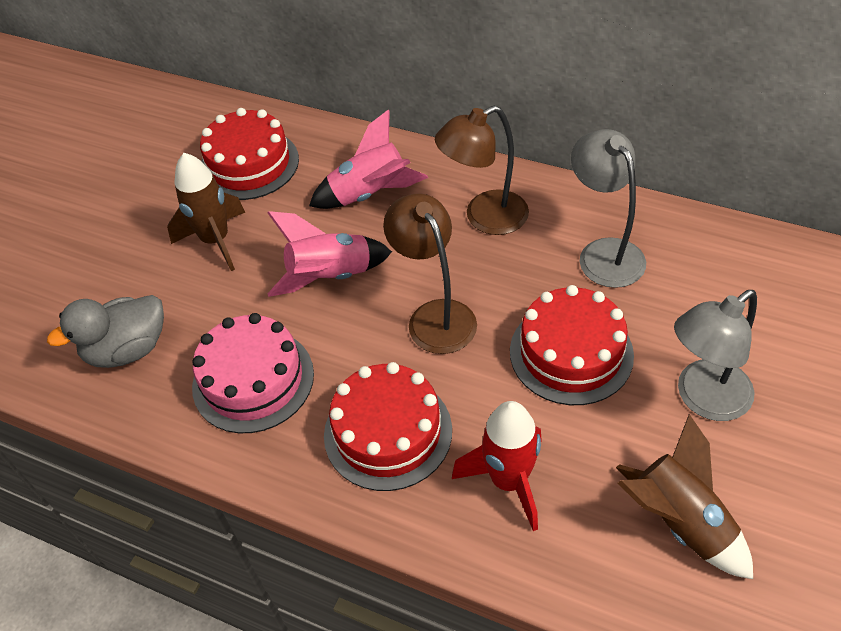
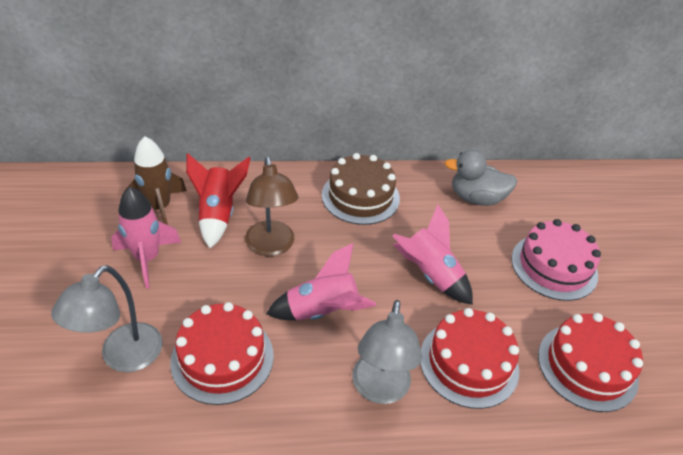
brown cake: none = 0 -> [322,153,400,225] = 1
brown lamp: [383,193,477,354] [435,106,529,235] = 2 -> [245,157,298,256] = 1
brown rocket: [167,153,245,271] [616,414,753,579] = 2 -> [125,136,187,225] = 1
pink rocket: [267,211,392,297] [309,109,428,209] = 2 -> [111,186,181,289] [267,243,377,320] [393,204,473,305] = 3

